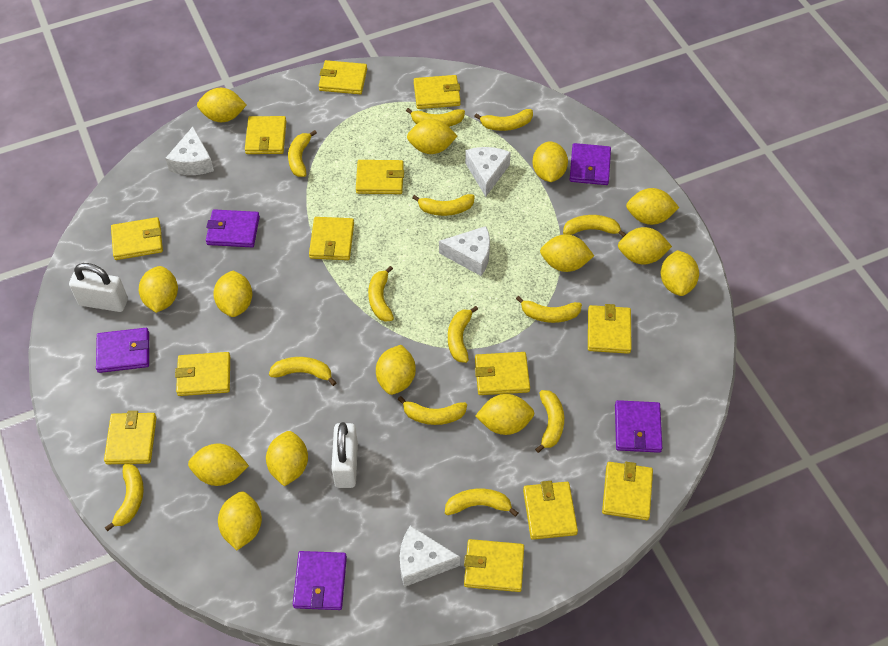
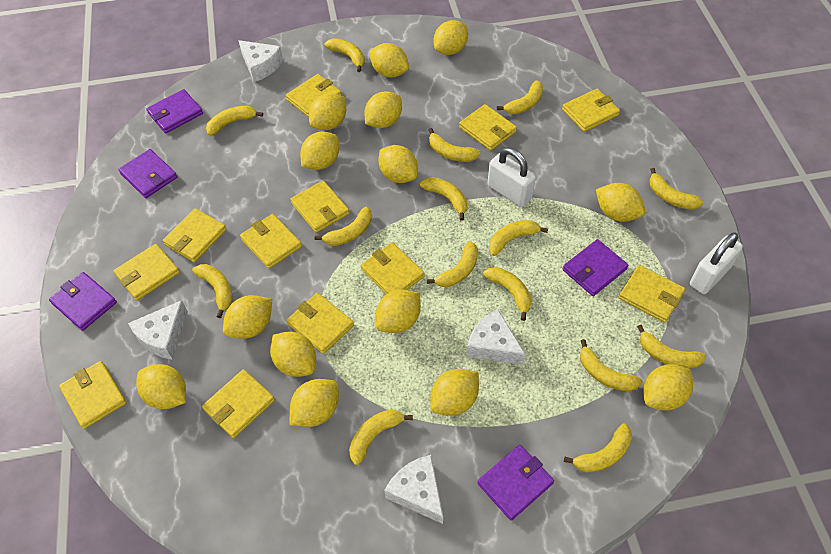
yellow banana: [105,464,144,531] [269,357,336,386] [288,130,317,177] [368,266,394,322] [398,396,467,425] [406,108,465,127] [413,194,475,216] [445,488,518,517] [448,306,478,363] [474,109,533,131] [516,296,582,323] [535,390,564,453] [563,215,626,237] = 13 -> [192,264,233,318] [206,106,263,136] [315,206,372,246] [324,38,365,72] [349,409,413,465] [420,177,467,220] [427,241,478,287] [429,128,481,162] [483,267,532,321] [489,220,548,256] [497,80,543,114] [564,424,632,473] [580,339,643,391] [637,325,706,368] [649,168,704,210] = 15
yellow wallet: [104,411,157,464] [111,217,163,260] [175,352,230,396] [245,116,286,154] [309,217,354,260] [319,60,367,94] [356,160,404,194] [414,75,461,109] [464,539,524,592] [475,352,530,395] [523,481,578,540] [588,304,632,354] [602,462,653,520] = 13 -> [59,361,127,429] [114,244,180,301] [163,208,226,262] [202,369,275,438] [240,214,302,269] [286,74,342,117] [286,293,354,354] [290,181,349,233] [361,242,425,294] [459,104,517,151] [562,88,620,132] [618,265,685,323] = 12

